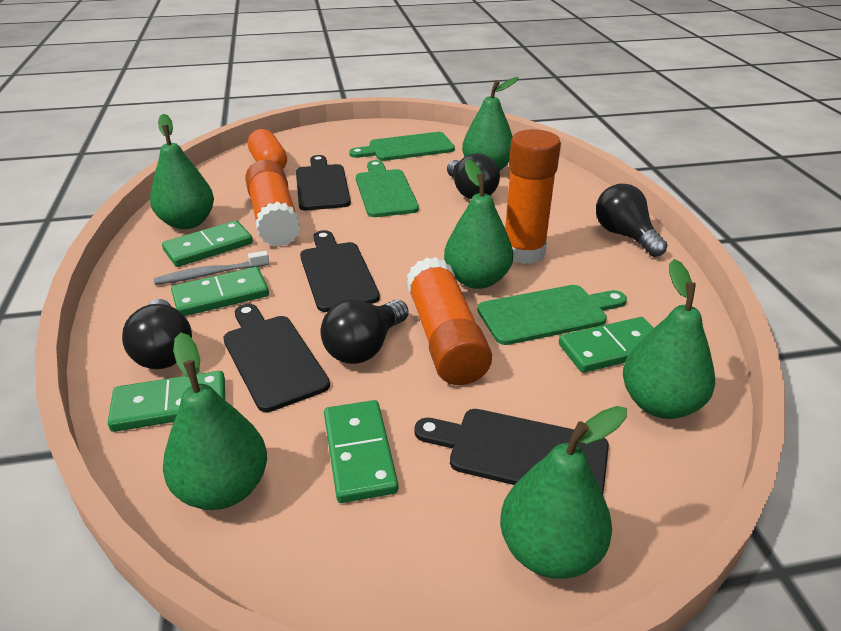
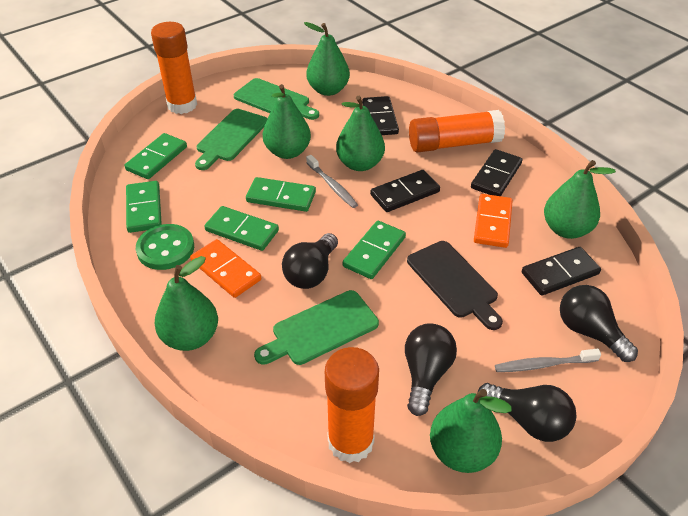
black cutting board: [223,304,330,412] [296,155,351,211] [300,230,380,312] [414,409,609,494] = 4 -> [407,241,503,330] = 1
black domino: none = 0 -> [362,96,399,135] [370,170,440,212] [471,149,522,196] [522,247,601,296] = 4
green button: none = 0 -> [136,224,194,270] = 1
grey toothbrush: [154,251,269,285] = 1 -> [306,155,358,208] [495,349,601,372] = 2
orange capsule: [248,129,287,168] = 1 -> none = 0
orange domino: none = 0 -> [190,239,261,298] [474,194,513,248] = 2

